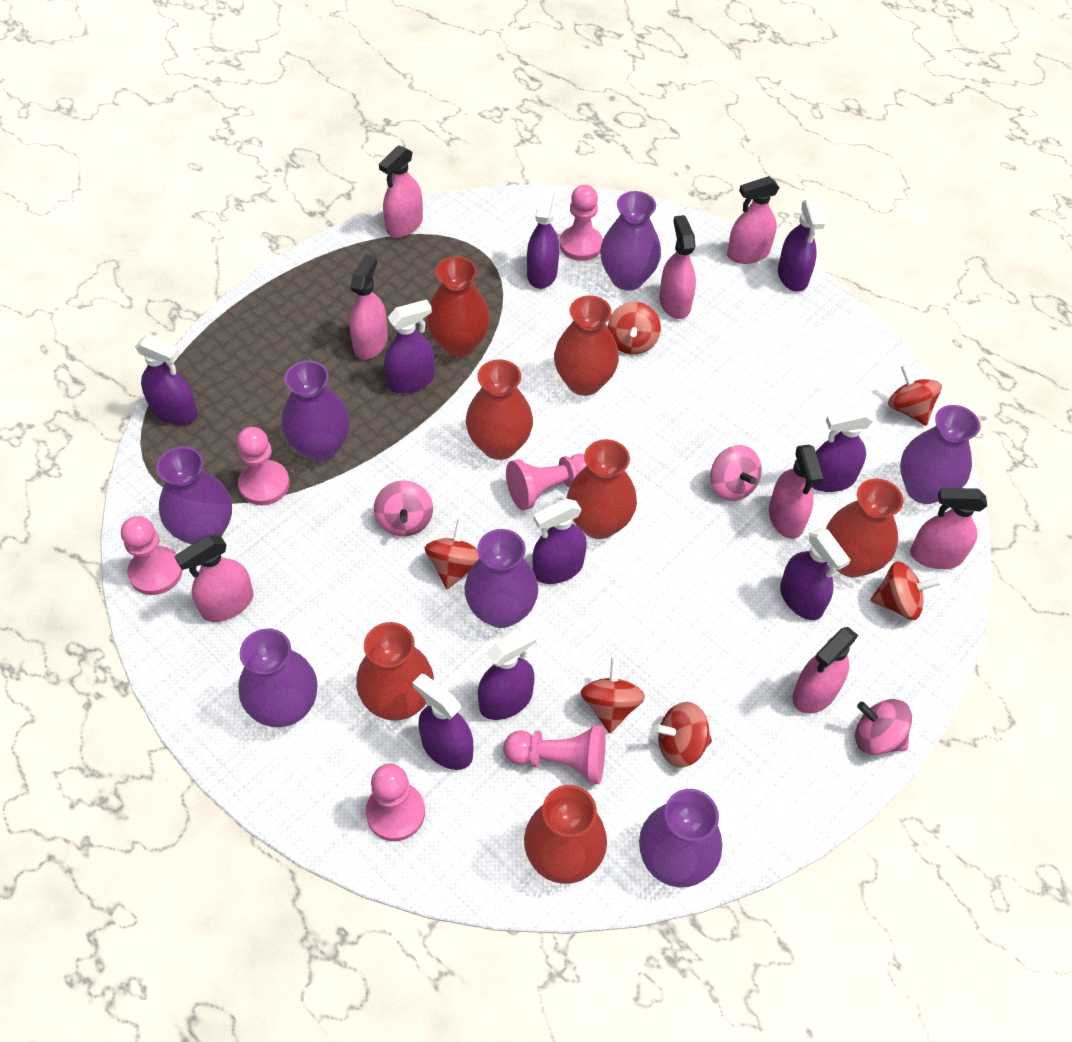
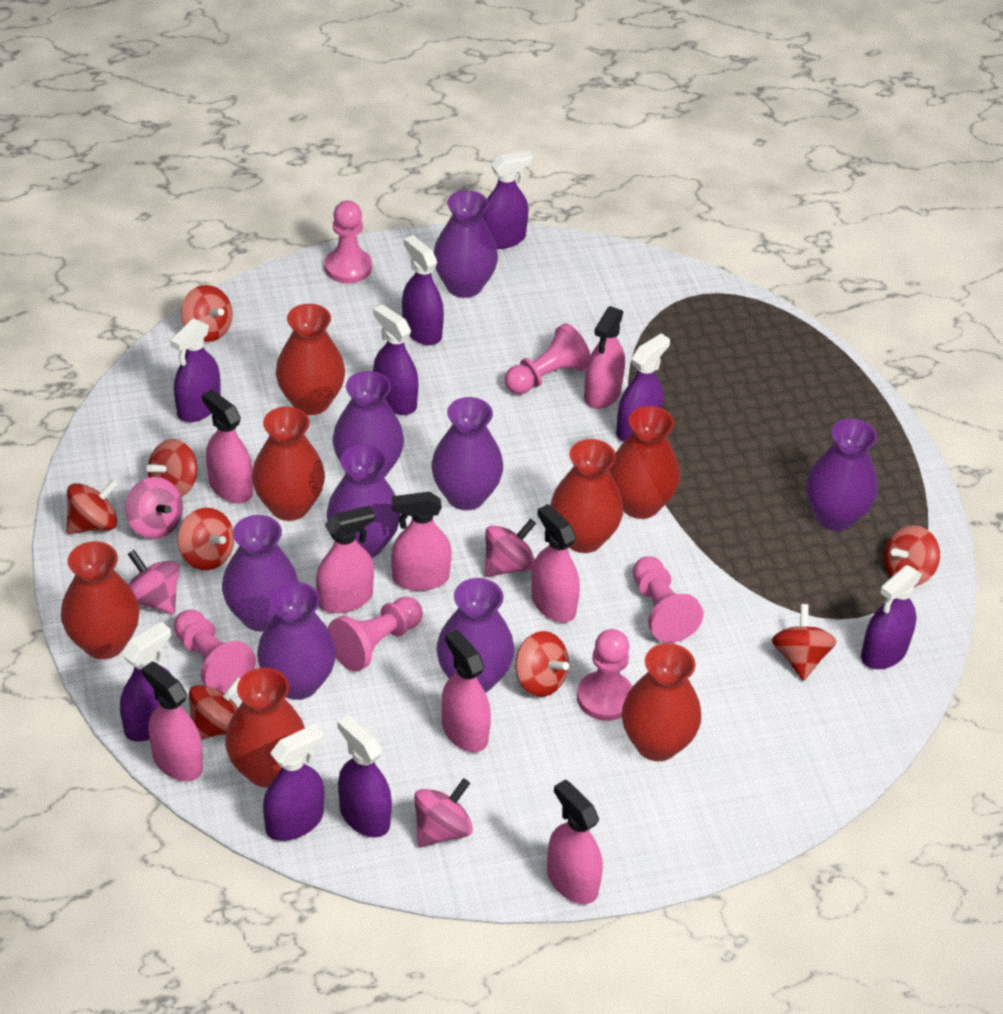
pink spinning top: [374,480,433,536] [710,445,762,501] [855,699,912,755] = 3 -> [125,477,183,539] [128,550,179,614] [414,778,473,848] [485,519,536,577] = 4
purple vase: [156,446,232,545] [238,629,318,727] [282,361,350,462] [465,529,538,628] [600,191,661,291] [639,789,722,887] [900,405,980,504] = 7 -> [222,515,299,632] [257,582,336,700] [327,444,401,558] [333,371,404,478] [431,397,503,510] [434,190,498,298] [436,578,515,693] [806,418,878,531] = 8
red spinning top: [425,519,479,589] [581,657,645,733] [608,302,661,355] [654,702,712,768] [870,561,941,620] [888,364,942,426] = 6 -> [66,479,119,534] [146,439,197,497] [177,508,234,570] [181,285,233,342] [189,677,240,739] [515,631,569,697] [772,604,837,681] [884,525,940,586] = 8

